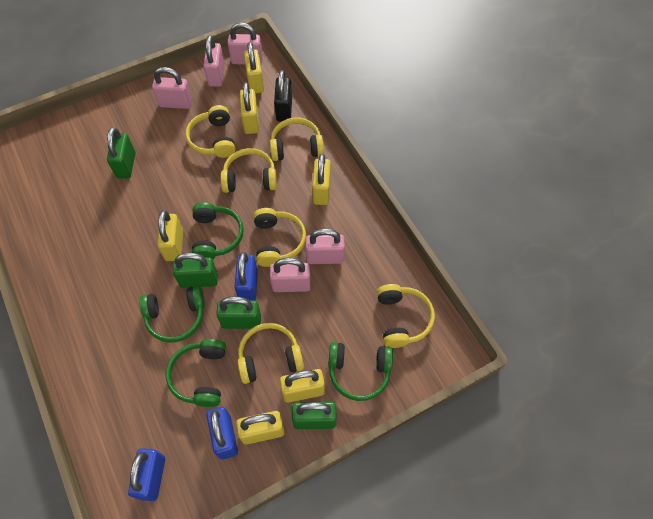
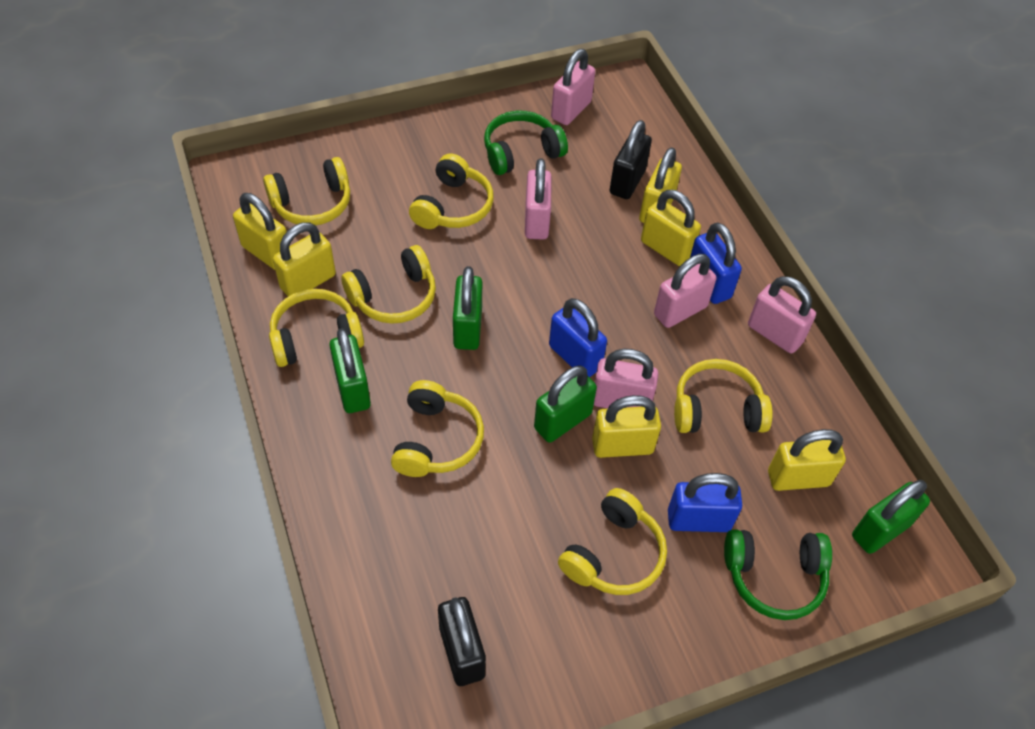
black padlock: [274,70,292,122] = 1 -> [438,597,486,686] [610,120,652,199] = 2
green headphones: [140,286,205,343] [166,339,226,407] [192,202,244,259] [328,342,393,401] = 4 -> [484,111,568,175] [724,529,832,620] = 2
yellow headphones: [185,105,236,158] [220,148,277,193] [238,323,304,384] [254,208,306,267] [270,118,324,161] [377,284,435,348] = 6 -> [263,157,350,225] [269,289,364,367] [341,245,436,324] [391,380,484,477] [409,154,494,229] [558,488,667,595] [674,359,773,433] = 7

